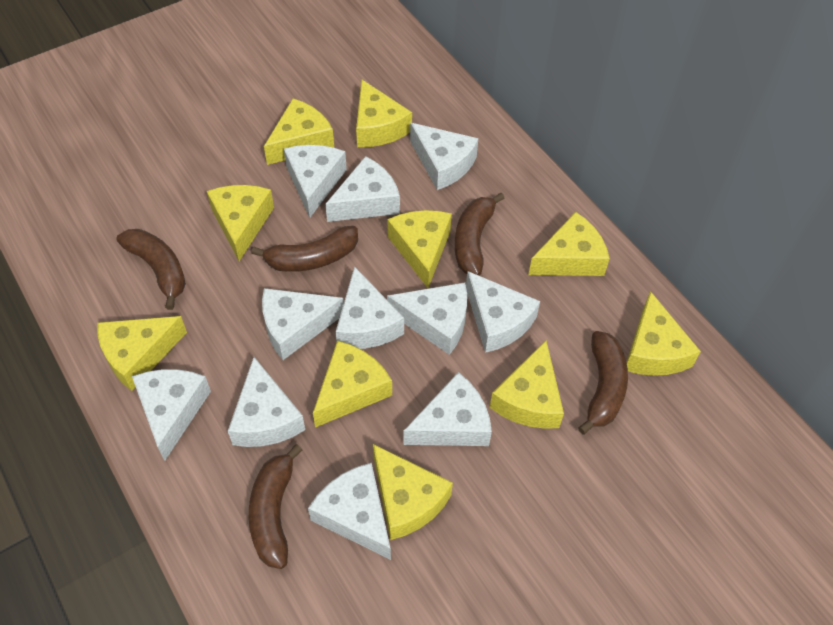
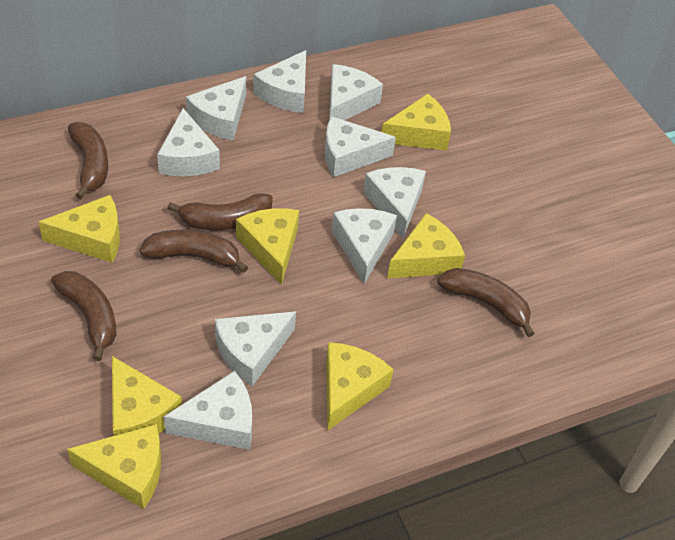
white cheese: [132,369,211,461] [228,357,305,447] [262,288,344,360] [284,145,347,218] [308,463,391,560] [325,156,400,222] [336,266,404,349] [387,283,467,355] [403,372,492,446] [410,123,479,190] [466,271,540,353] = 11 -> [157,108,220,176] [163,371,252,450] [186,76,246,141] [215,311,296,386] [253,50,306,113] [325,116,396,177] [329,64,383,120] [331,208,397,284] [363,167,426,239] = 9
yellow cheese: [97,316,187,391] [207,185,274,261] [264,98,334,165] [313,341,392,427] [356,80,412,147] [373,444,453,540] [387,210,452,288] [490,341,564,429] [528,212,610,276] [627,291,701,376] = 10 -> [38,195,120,263] [67,424,161,509] [112,356,182,436] [236,208,299,285] [326,342,394,431] [381,94,451,151] [387,213,465,278] = 7

